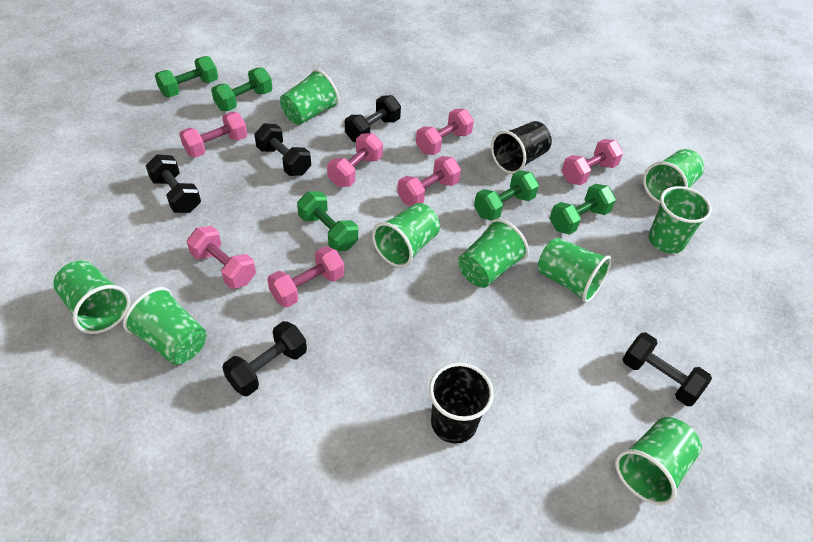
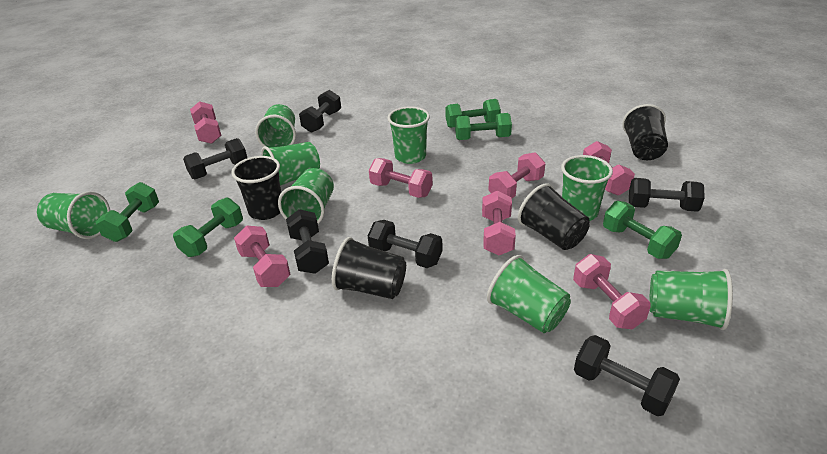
black cup: [429,363,494,444] [491,121,552,174] = 2 -> [231,156,281,220] [332,237,406,299] [518,183,590,250] [622,104,668,160] = 4
black dumbbell: [146,154,201,213] [222,321,307,396] [254,123,311,176] [345,95,401,142] [623,332,712,406] = 5 -> [183,138,247,179] [286,209,329,274] [299,90,341,133] [368,220,442,268] [574,335,680,416] [629,178,705,212] = 6
green cup: [53,261,130,334] [123,287,207,365] [280,69,339,125] [372,203,440,268] [458,219,529,288] [538,237,612,303] [615,417,702,506] [643,149,704,203] [648,186,712,253] = 9 -> [37,191,110,239] [255,104,296,148] [261,142,320,186] [278,168,334,224] [387,107,430,164] [487,255,571,333] [561,155,613,221] [649,269,733,330] = 8

